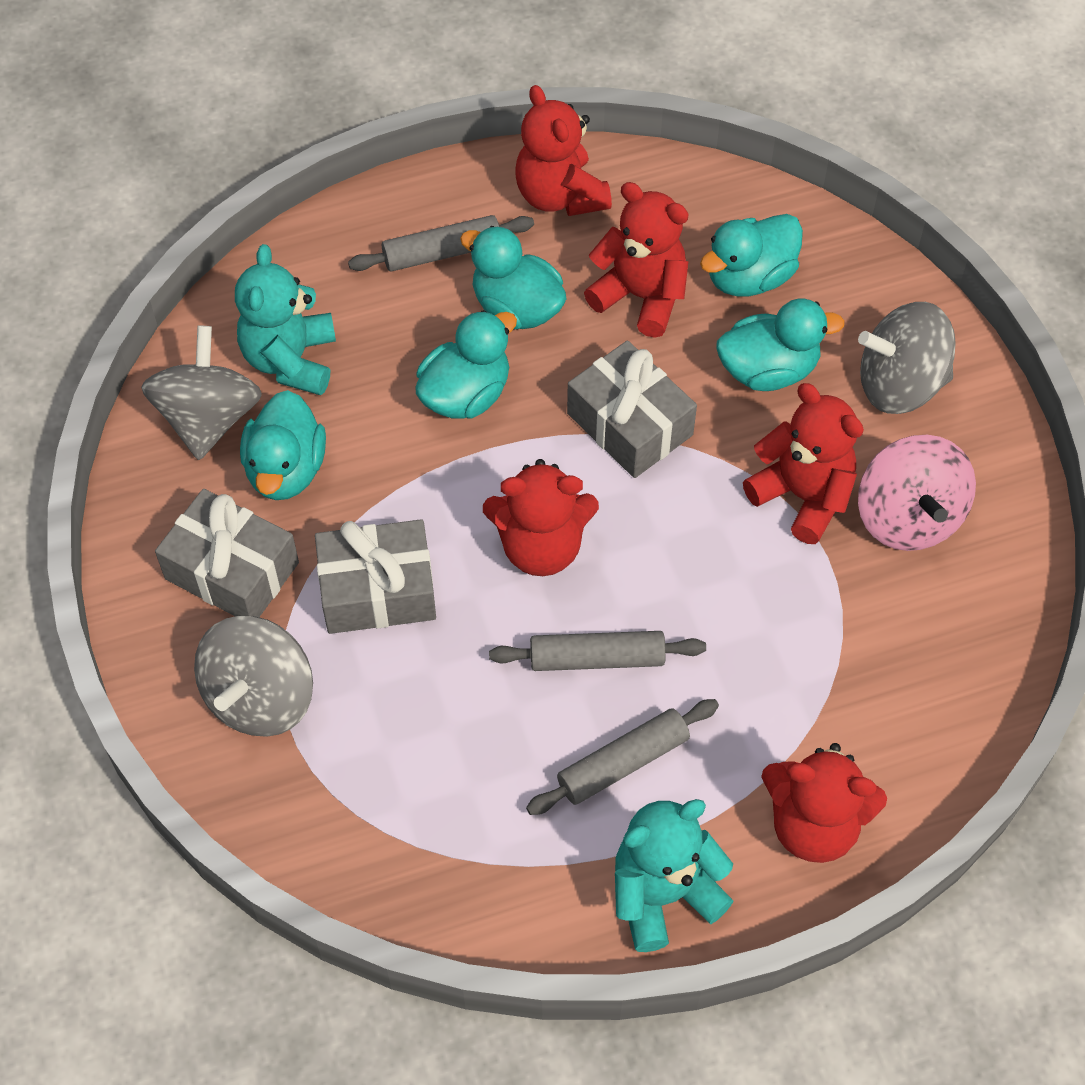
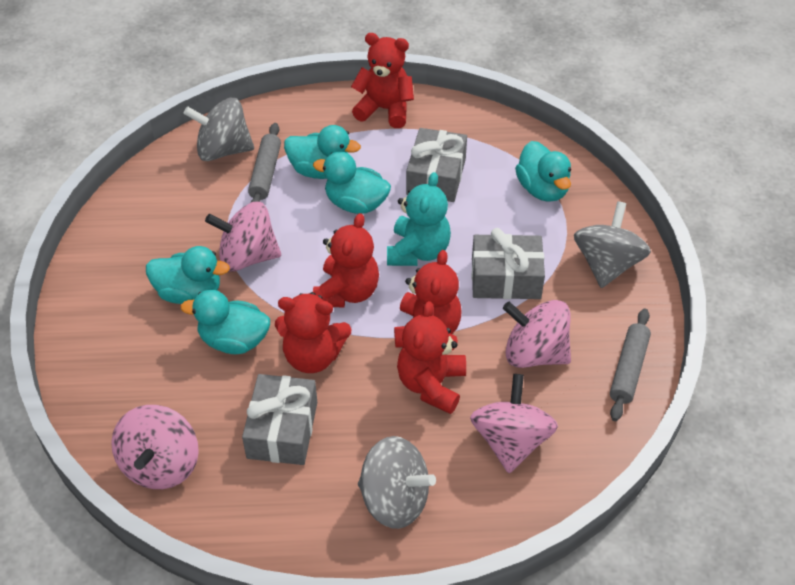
grey rolling pin: [348,215,534,272] [489,631,706,671] [526,699,719,815] = 3 -> [248,123,281,203] [610,309,651,421] = 2
pink spinning top: [858,435,976,551] = 1 -> [111,405,199,489] [205,202,281,272] [470,374,558,473] [503,300,571,368] = 4
turquoise teddy bear: [235,244,336,395] [615,799,733,952] = 2 -> [387,172,451,266] = 1

